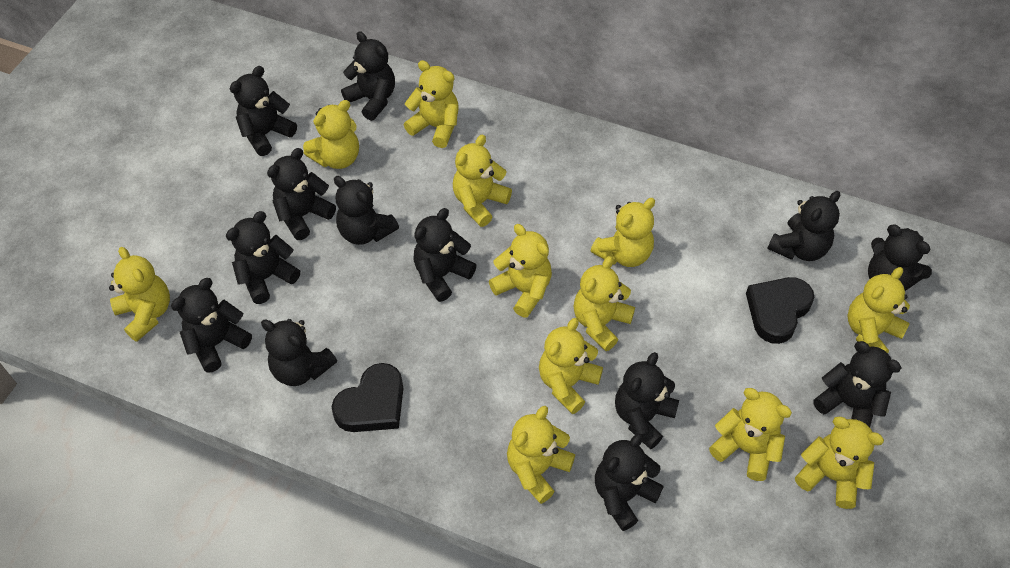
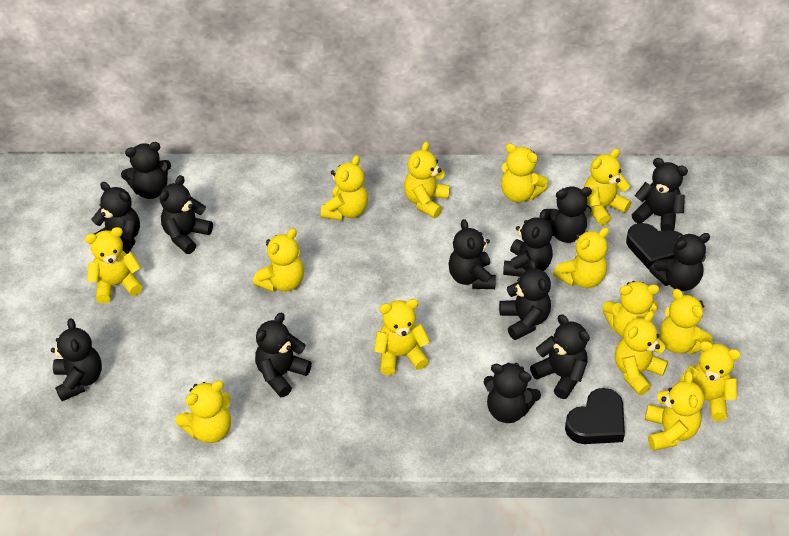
yellow teddy bear: [109,247,170,342] [303,100,359,169] [404,60,459,148] [453,134,512,227] [489,224,552,318] [507,406,575,504] [539,318,603,414] [574,256,635,351] [591,198,655,267] [709,388,792,481] [795,417,884,509] [847,267,910,353] = 12 -> [85,227,143,304] [175,380,231,443] [253,228,304,292] [321,155,368,221] [374,299,430,375] [404,141,450,218] [501,143,548,202] [553,227,609,288] [584,149,631,225] [602,281,659,337] [615,311,668,395] [645,371,704,451] [660,289,713,354] [678,341,741,421] = 14

